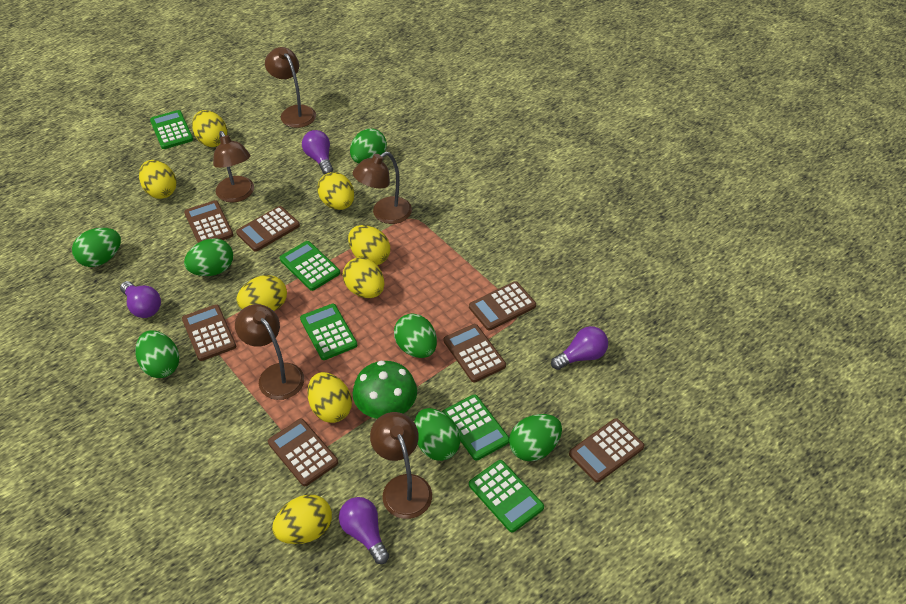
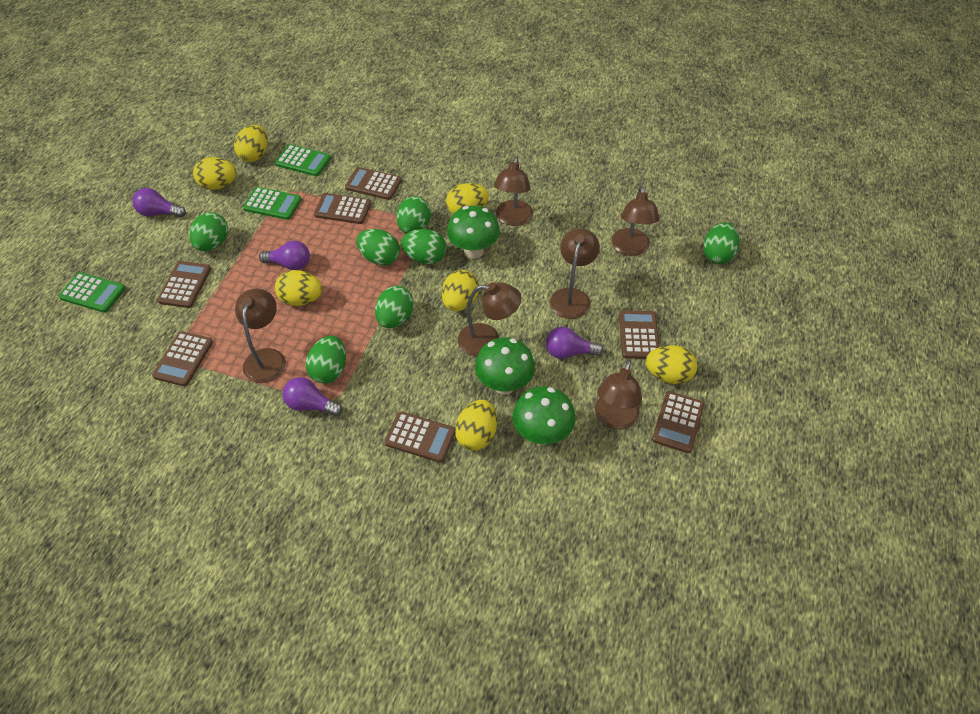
brown lamp: [213,131,254,203] [235,304,304,400] [265,47,316,128] [353,152,412,224] [370,412,432,519] = 5 -> [235,288,286,383] [458,283,521,357] [494,156,533,226] [550,229,600,319] [595,360,642,430] [612,186,660,256] = 6
green calculator: [150,110,193,149] [280,241,340,291] [300,304,357,360] [442,394,509,461] [469,460,544,532] = 5 -> [59,272,125,313] [243,187,302,220] [275,144,331,176] = 3
green mushroom: [353,361,417,419] = 1 -> [447,206,500,259] [475,337,535,395] [512,386,576,445] = 3
yellow egg: [139,160,177,199] [192,110,227,147] [236,275,287,311] [272,494,332,544] [307,372,352,423] [317,172,354,210] [343,257,384,298] [348,225,390,265] = 8 -> [193,157,237,190] [234,125,268,162] [275,270,323,306] [442,270,479,311] [446,183,489,214] [455,400,497,451] [645,345,698,384] = 7

